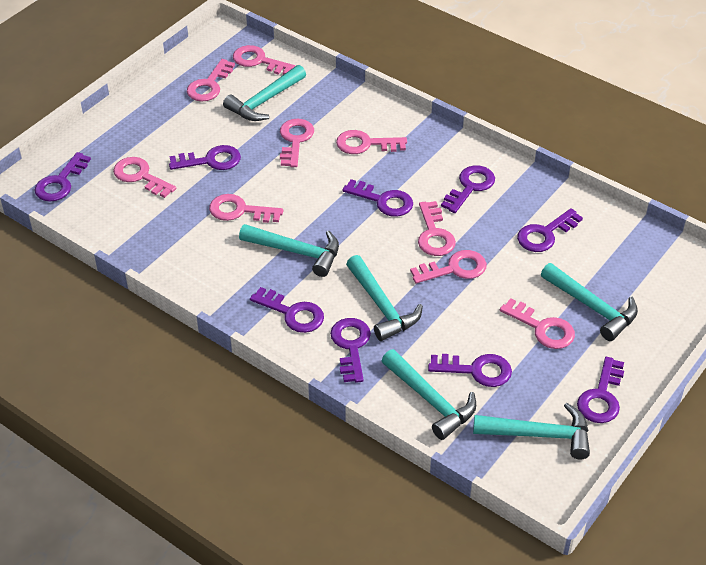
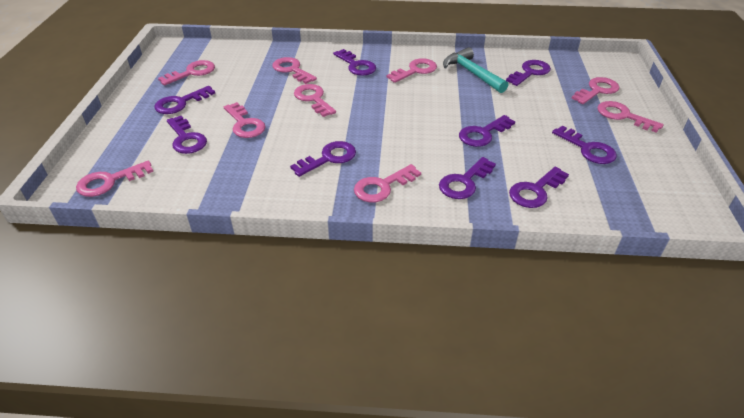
turquoise hammer: [223,65,306,121] [239,224,339,277] [346,255,423,341] [382,349,476,440] [473,403,590,459] [541,263,638,341] = 6 -> [443,47,508,93] = 1

